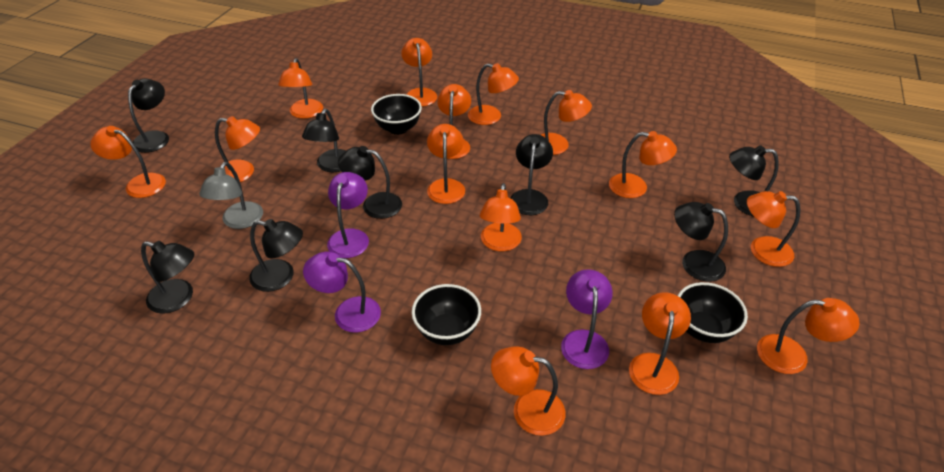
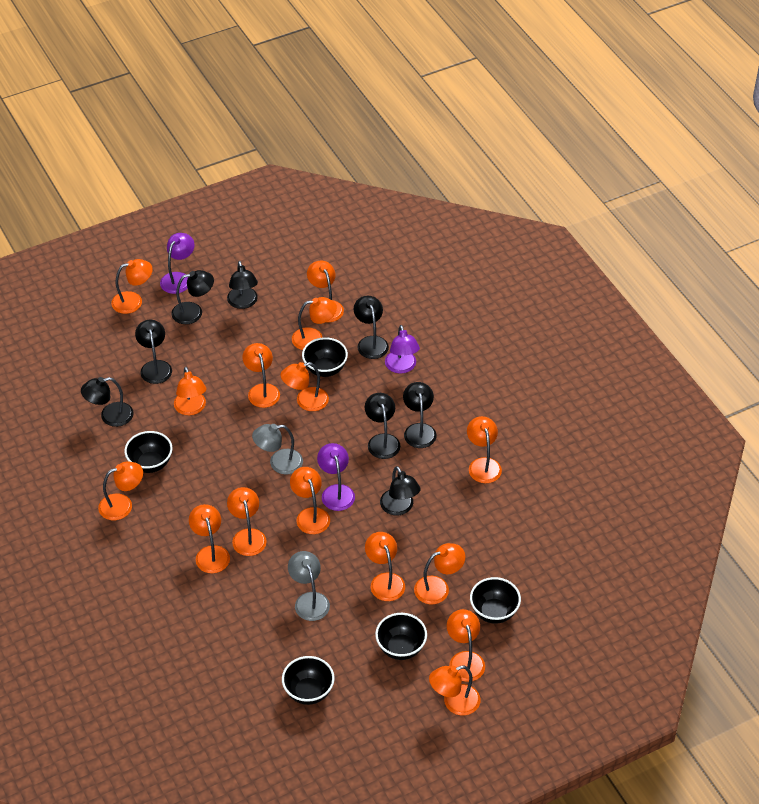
black bowl: [371,94,422,135] [412,284,481,345] [678,282,748,343] = 3 -> [124,431,173,473] [282,656,335,705] [302,337,348,377] [375,613,427,660] [470,577,521,624] = 5
grey lamp: [199,162,263,229] = 1 -> [252,424,303,475] [288,551,330,621] = 2
orange lamp: [90,126,166,198] [215,116,260,182] [278,58,323,119] [401,38,437,107] [427,124,465,204] [437,84,471,159] [468,63,519,125] [480,183,522,251] [491,346,566,436] [541,90,592,155] [609,131,677,198] [629,292,691,395] [747,191,800,267] [757,298,860,374] = 14 -> [98,461,143,520] [111,259,153,314] [174,367,206,415] [189,504,230,573] [227,487,267,556] [242,343,280,408] [281,362,329,411] [290,467,330,534] [292,297,337,350] [307,261,344,322] [365,532,405,601] [414,543,465,604] [429,666,481,715] [447,609,485,682] [467,416,502,483] = 15

